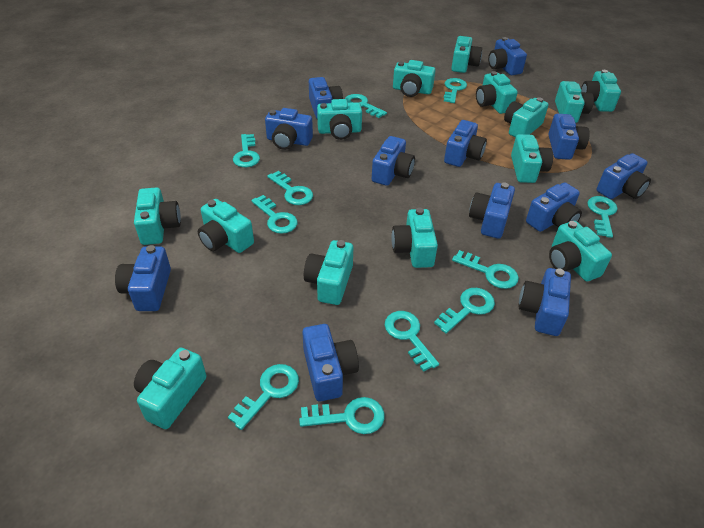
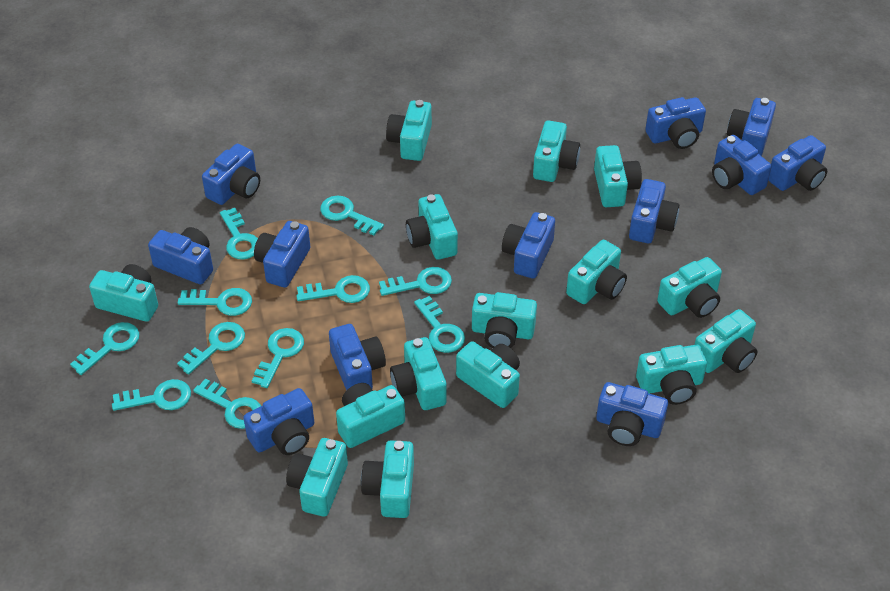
turquoise camera: [134,187,181,245] [134,348,207,429] [198,199,254,253] [304,240,353,305] [317,99,362,140] [391,208,438,268] [393,60,436,97] [451,36,482,73] [476,71,518,114] [504,97,548,137] [511,134,553,183] [549,221,612,281] [555,81,594,123] [581,70,621,112] = 14 -> [89,264,158,322] [286,438,348,517] [336,383,405,448] [361,440,414,518] [386,100,432,161] [390,337,447,410] [406,194,458,260] [456,341,520,408] [472,292,537,348] [533,120,580,182] [566,240,627,304] [594,145,642,207] [636,345,707,405] [657,257,722,318] [694,309,758,373] = 15

